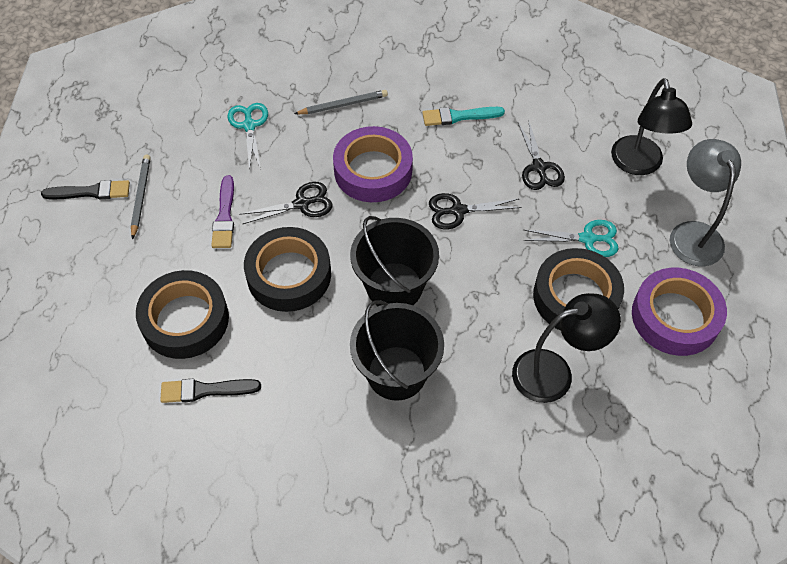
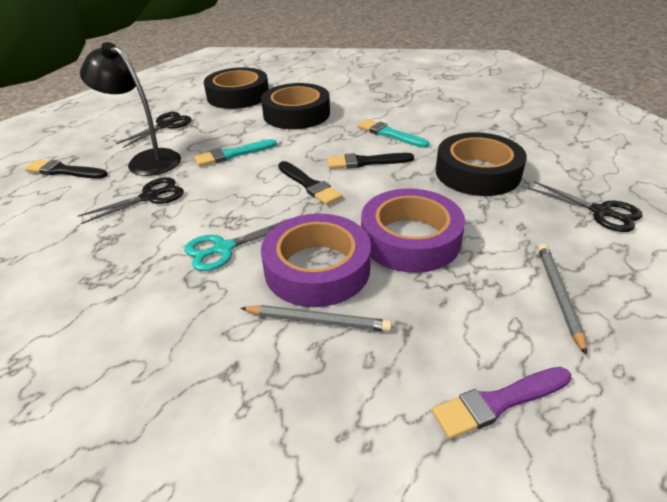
black brush: [41,180,130,199] [160,379,261,403] = 2 -> [25,159,107,179] [278,161,343,205] [327,153,414,169] = 3
black bucket: [350,216,439,306] [350,300,444,401] = 2 -> none = 0
black lamp: [512,293,621,403] [611,78,692,175] = 2 -> [80,42,181,176] = 1
grey lamp: [670,139,741,266] = 1 -> none = 0
turquoise brush: [423,107,505,126] = 1 -> [194,139,277,167] [357,119,429,148] = 2
turquoise scissors: [228,103,268,171] [524,220,619,257] = 2 -> [184,219,288,271] = 1

